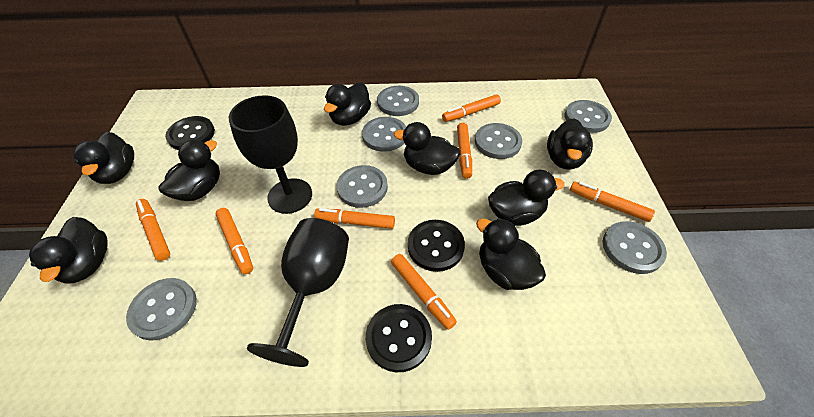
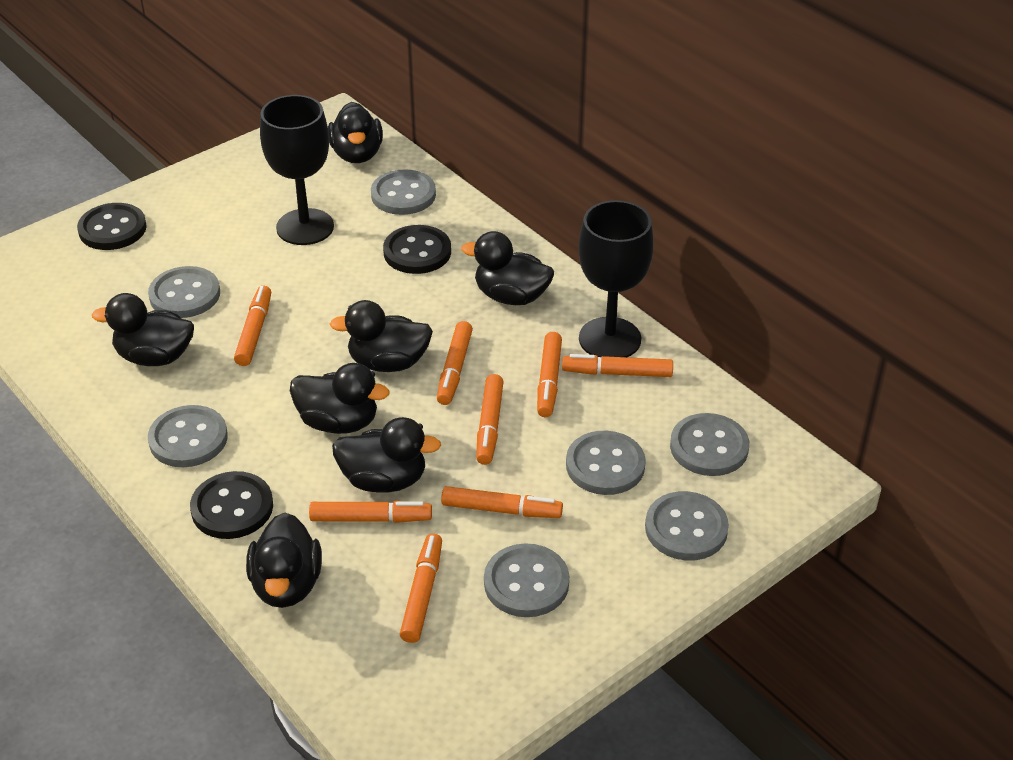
black duck: [29,217,108,284] [73,132,134,184] [158,140,220,201] [324,82,371,126] [394,122,460,175] [476,218,546,290] [488,170,565,226] [547,118,593,169] = 8 -> [92,293,194,366] [246,513,322,608] [290,363,389,434] [328,102,383,163] [330,300,433,372] [332,417,441,493] [461,231,554,305] = 7
orange marker: [136,199,170,261] [215,208,253,274] [314,208,395,229] [391,254,457,330] [442,94,501,122] [457,123,472,179] [570,181,655,222] = 7 -> [234,286,271,366] [309,501,432,523] [400,534,442,643] [437,321,473,405] [441,486,563,518] [476,374,504,465] [537,332,562,417] [562,354,673,377] = 8

